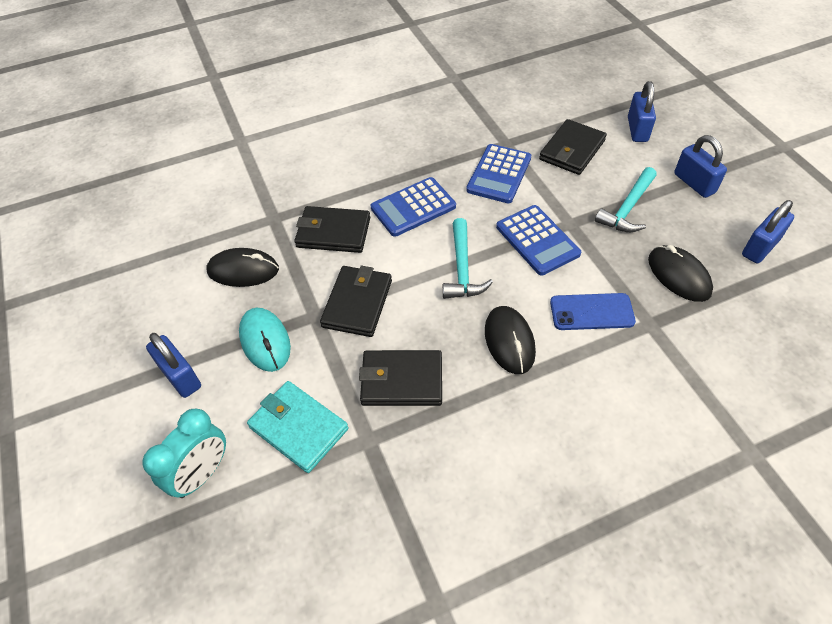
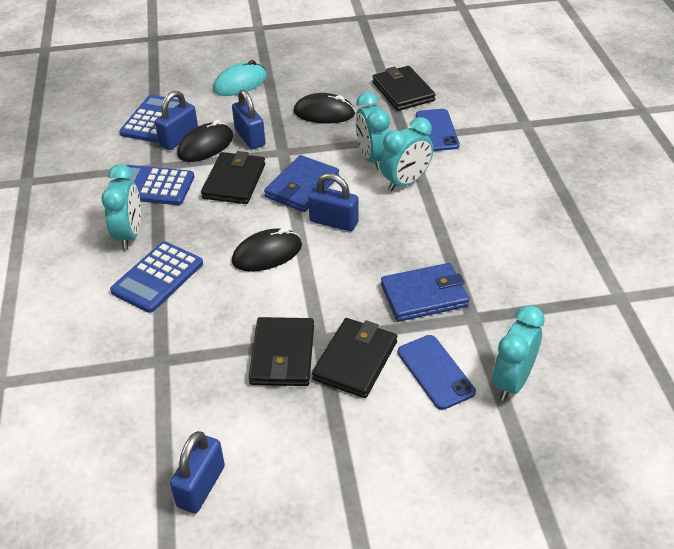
blue phone: [550,293,636,330] = 1 -> [398,335,476,410] [416,109,460,151] = 2
blue wallet: none = 0 -> [264,155,339,212] [381,263,470,322] = 2
turquoise clock: [142,409,226,498] = 1 -> [101,164,141,249] [355,92,390,170] [380,117,433,192] [492,305,545,401] = 4
turquoise hammer: [443,218,493,299] [595,167,657,232] = 2 -> none = 0
turquoise wallet: [247,381,348,473] = 1 -> none = 0

